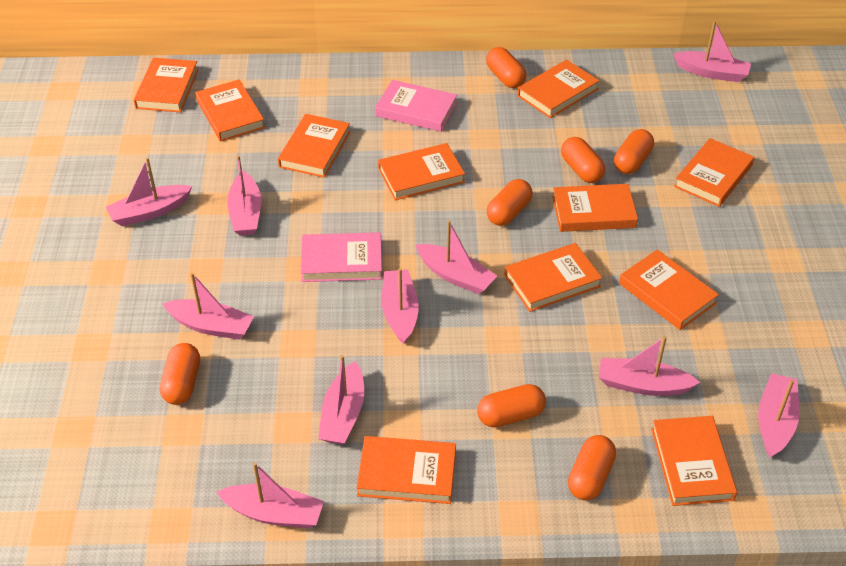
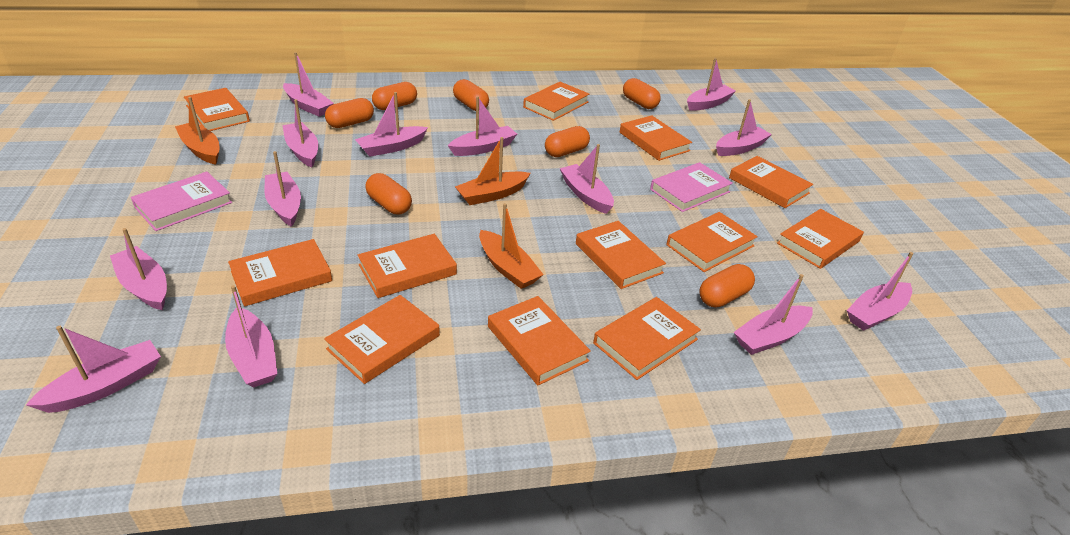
orange boat: none = 0 -> [175,97,220,165] [455,137,530,205] [479,203,544,289] = 3
orange book: [134,58,198,113] [195,79,265,142] [278,114,350,178] [356,436,456,504] [378,143,465,200] [504,243,602,312] [517,60,600,118] [552,184,638,232] [619,250,719,330] [651,416,737,506] [674,138,754,207] = 11 -> [184,88,250,131] [228,239,332,306] [324,295,440,384] [357,234,457,298] [488,296,591,385] [523,82,589,121] [576,221,666,289] [593,297,701,380] [620,115,692,161] [666,212,758,272] [729,156,813,208] [777,209,864,269] = 12
pink boat: [106,157,192,226] [162,273,254,340] [216,462,324,528] [227,155,261,236] [318,355,364,444] [382,268,419,344] [415,220,497,294] [599,336,701,396] [673,21,751,82] [758,373,800,458] = 10 -> [26,326,161,413] [110,228,167,310] [225,285,277,387] [265,151,301,227] [283,52,334,117] [283,99,318,167] [355,92,428,157] [448,96,517,156] [560,144,614,214] [687,58,736,111] [716,99,772,156] [734,274,813,355] [847,252,914,331] = 13

